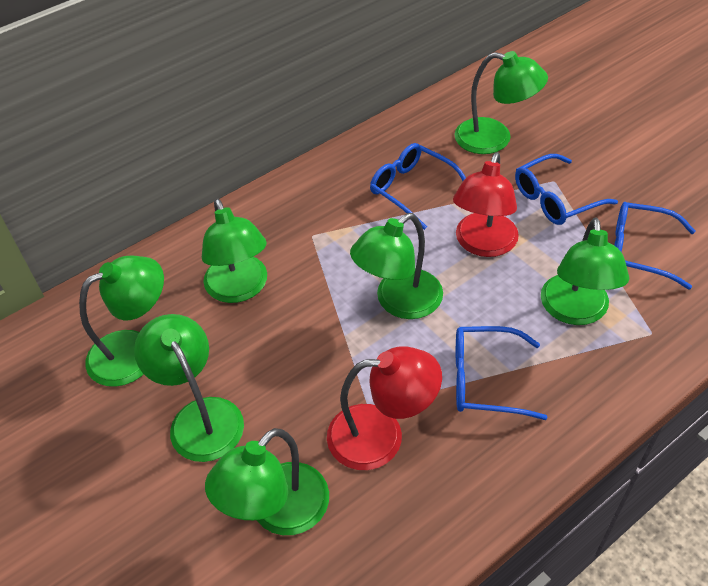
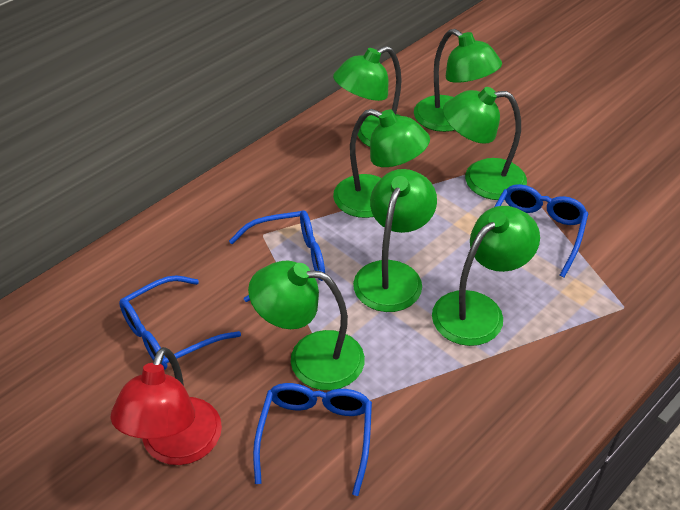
red lamp: [327,346,442,470] [453,152,519,257] = 2 -> [111,347,222,465] = 1

